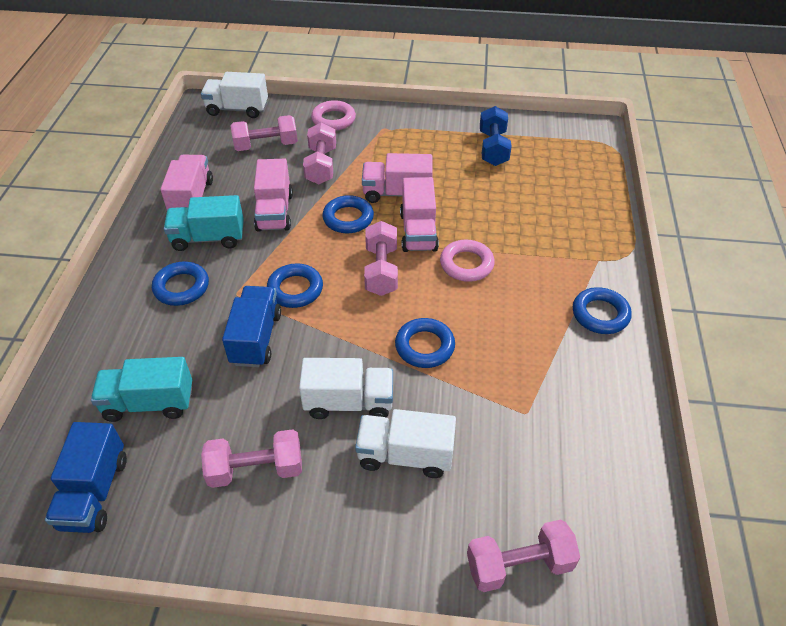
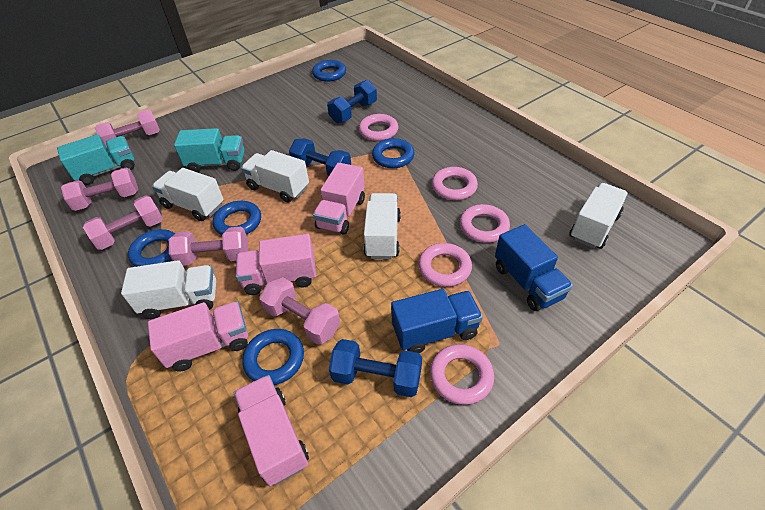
blue dumbbell: [480,106,512,166] = 1 -> [289,138,351,176] [327,80,377,123] [329,339,422,397] = 3
pink ring: [311,100,356,131] [440,240,495,282] = 2 -> [359,114,398,141] [418,243,472,287] [430,344,494,405] [432,167,478,200] [460,204,510,243] = 5
white truck: [201,72,268,118] [299,358,393,419] [355,409,456,478] = 3 -> [121,260,216,319] [152,168,224,221] [241,150,309,203] [364,193,401,259] [569,183,628,249] = 5

